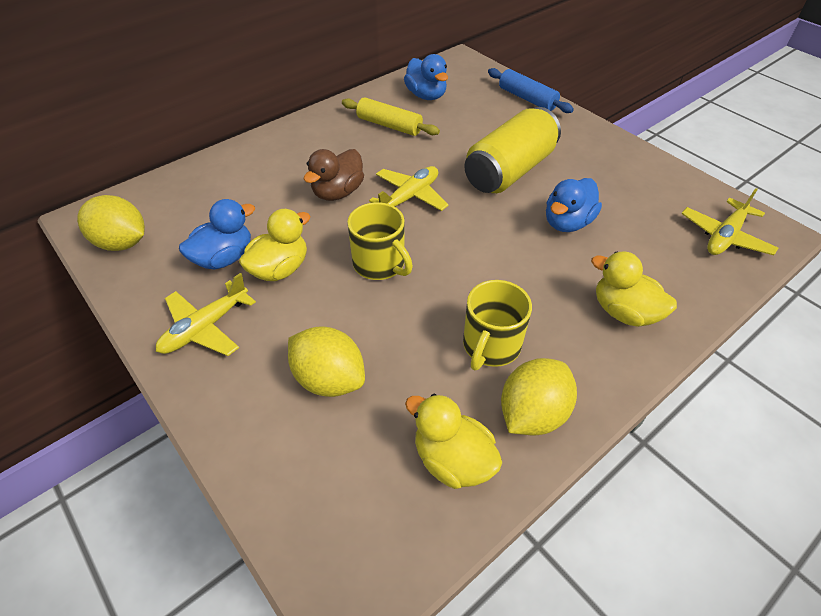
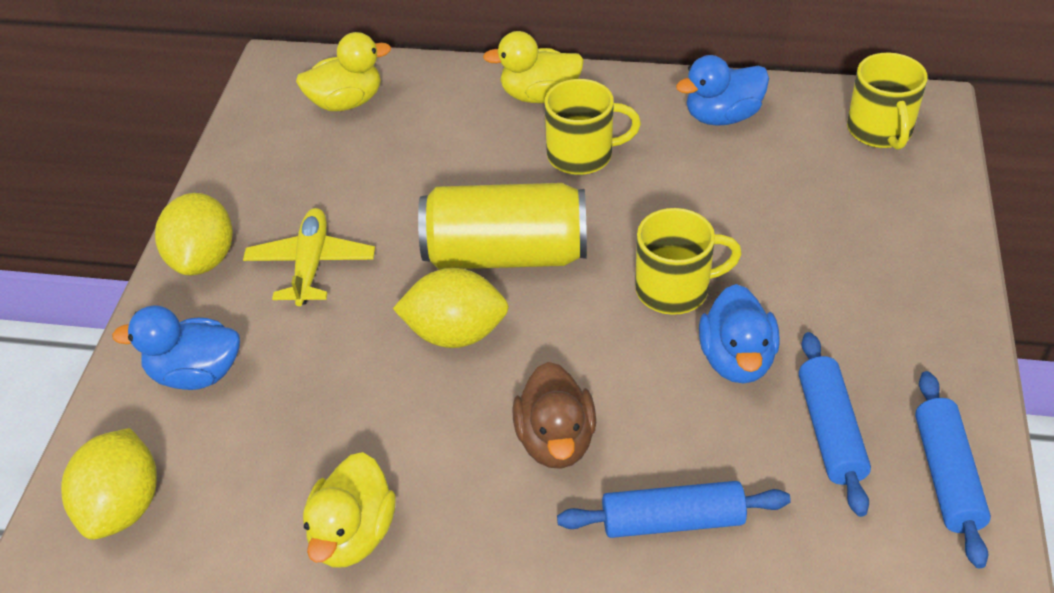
blue rolling pin: [488,68,574,113] = 1 -> [557,481,791,538] [799,332,871,517] [915,371,991,568] = 3
yellow mug: [347,202,413,280] [463,280,532,371] = 2 -> [545,79,641,175] [635,208,742,315] [847,53,928,150] = 3
yellow plane: [156,273,256,356] [369,166,449,211] [681,188,778,255] = 3 -> [243,208,375,306] = 1
yellow rolling pin: [342,97,440,136] = 1 -> none = 0

